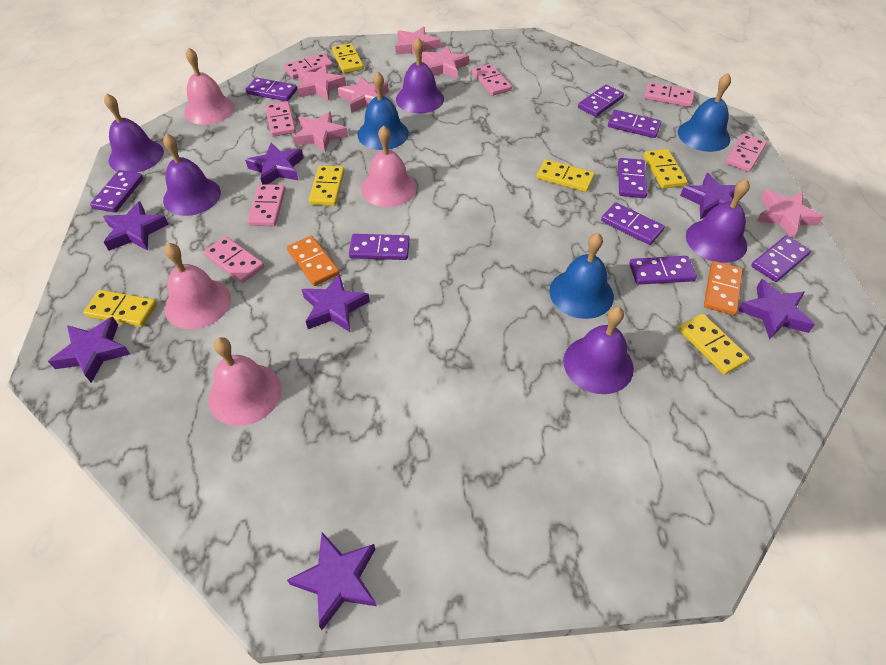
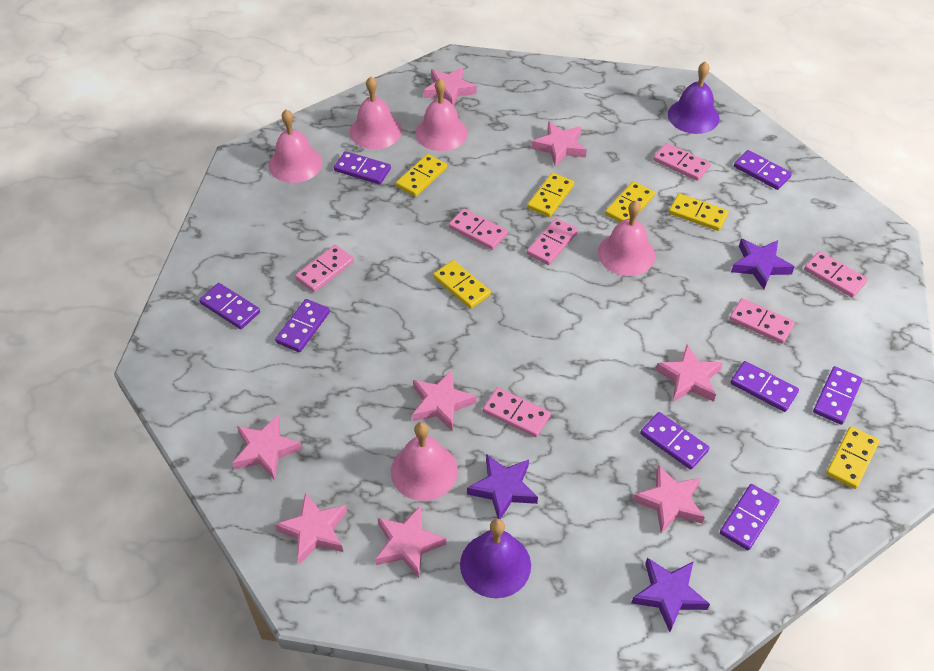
blue bell: [357,71,409,150] [549,233,614,319] [678,73,731,152] = 3 -> none = 0
orange domino: [287,236,340,286] [704,261,743,315] = 2 -> none = 0
pink bell: [165,243,231,329] [184,48,235,125] [209,337,282,426] [361,125,417,207] = 4 -> [269,109,322,183] [349,77,402,149] [391,422,458,501] [415,78,468,151] [598,201,655,276] = 5
pink star: [293,111,348,152] [297,64,346,101] [338,76,389,113] [395,27,441,59] [422,45,469,79] [756,190,824,239] = 6 -> [233,415,302,480] [275,493,347,564] [375,505,447,578] [412,369,476,432] [424,67,477,106] [531,121,587,166] [633,465,705,534] [656,345,723,402] = 8
purple bell: [104,93,164,173] [163,133,221,216] [396,37,444,113] [563,306,634,394] [686,178,750,263] = 5 -> [460,519,531,598] [668,61,720,134] = 2
purple domino: [90,170,143,213] [245,77,297,101] [349,234,410,260] [578,85,624,117] [601,202,665,245] [608,110,661,138] [618,158,647,198] [629,256,697,285] [751,235,811,282] = 9 -> [199,283,260,329] [275,299,330,352] [334,151,391,185] [640,412,709,470] [720,484,779,550] [730,361,799,412] [734,150,792,190] [813,366,862,425] = 8
purple star: [48,317,130,383] [103,201,169,251] [245,143,304,185] [287,532,377,630] [301,273,370,332] [680,173,736,219] [738,279,815,340] = 7 -> [467,454,538,519] [632,558,710,632] [731,239,794,290] = 3

